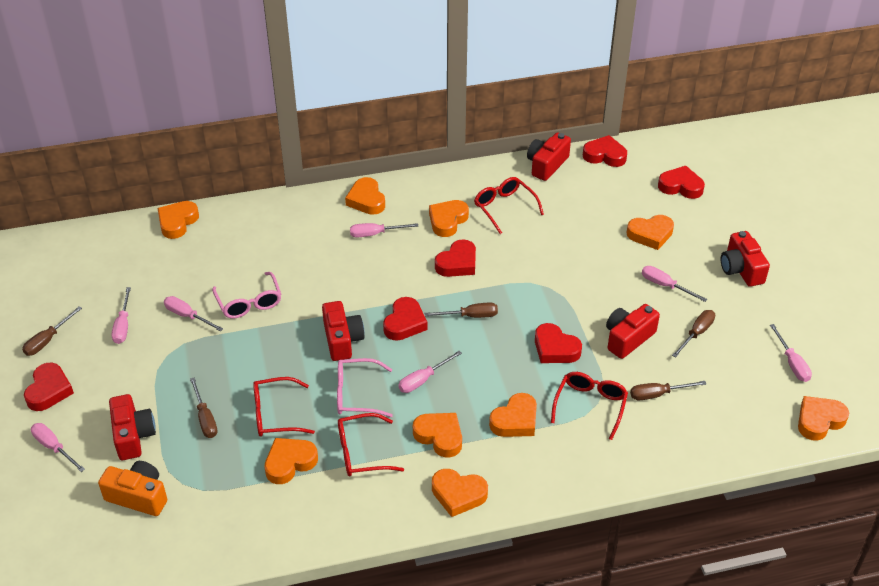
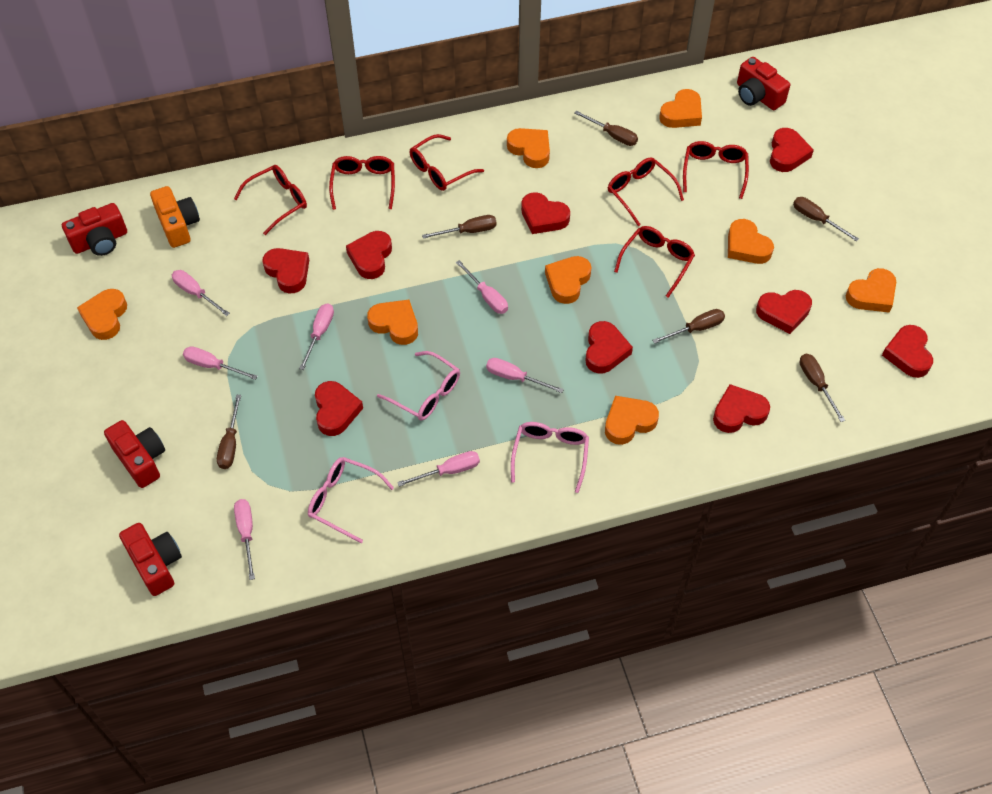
brown screwdriver: [22,306,82,356] [190,377,218,438] [425,303,498,318] [630,381,707,400] [672,310,715,358] = 5 -> [217,395,241,469] [422,215,497,239] [574,111,638,146] [652,309,725,344] [793,197,859,242] [800,354,845,422] = 6
orange heart: [157,201,199,239] [265,438,318,484] [345,177,385,215] [413,413,462,458] [429,200,469,237] [432,469,488,517] [489,393,537,437] [627,215,674,250] [798,396,849,441] = 9 -> [77,289,127,340] [367,300,418,345] [507,128,550,168] [545,256,591,304] [605,396,659,445] [659,89,702,128] [728,219,774,264] [846,268,896,313] = 8
pink glasses: [212,272,281,318] [337,358,393,417] = 2 -> [308,457,394,543] [377,351,460,421] [511,422,589,493] = 3
red camera: [109,394,156,460] [322,301,364,361] [527,132,571,181] [606,304,660,359] [721,231,770,287] = 5 -> [62,203,127,256] [104,420,165,488] [119,523,182,596] [737,57,790,110] = 4
red glasses: [253,377,315,437] [338,413,404,476] [474,177,544,234] [551,372,628,440] = 4 -> [234,165,307,235] [329,156,395,210] [410,134,484,191] [608,157,684,226] [614,226,695,298] [683,141,749,199] = 6
red heart: [24,363,74,411] [383,297,428,341] [435,239,476,277] [535,323,582,363] [583,135,627,167] [658,166,705,199] = 6 -> [263,248,309,294] [315,381,363,436] [346,231,392,279] [521,192,570,234] [585,321,633,374] [713,384,770,433] [756,290,812,334] [770,128,814,172] [882,325,933,378] = 9

